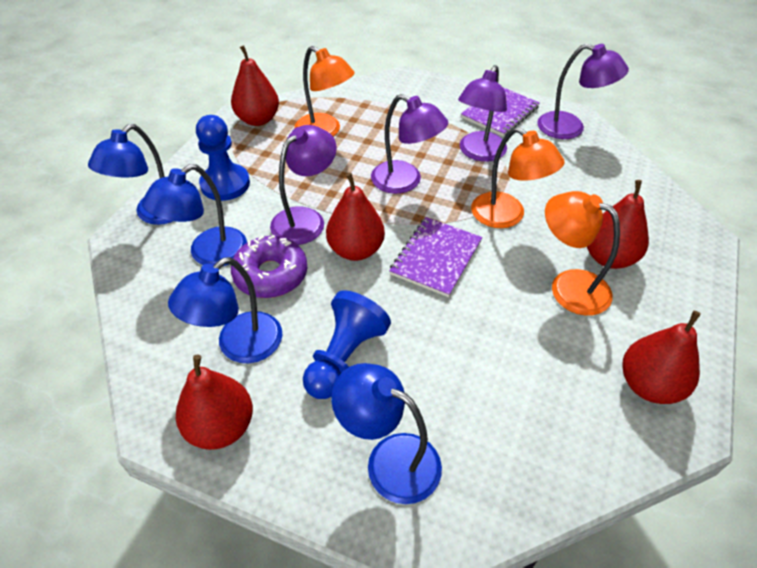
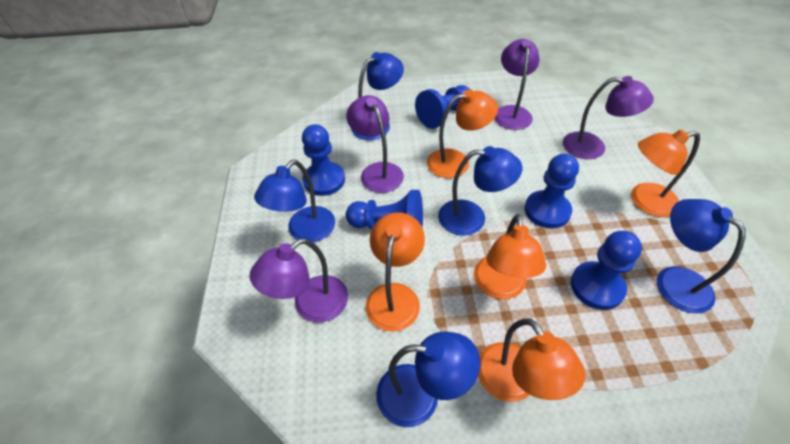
blue lamp: [88,124,173,225] [142,164,247,267] [168,257,283,363] [331,363,442,504] = 4 -> [254,160,335,242] [351,52,404,140] [376,332,481,427] [438,146,522,236] [657,199,746,313] = 5
blue pawn: [196,115,250,201] [303,290,391,399] = 2 -> [302,124,345,196] [346,190,423,229] [415,85,469,129] [525,154,579,229] [571,231,642,310] = 5
orange lamp: [294,46,355,137] [471,127,564,228] [545,191,620,316] = 3 -> [366,212,425,331] [427,89,498,178] [474,214,546,299] [478,318,585,402] [631,129,700,217] = 5
purple donut: [231,235,307,298] = 1 -> none = 0
purple notebook: [389,217,482,297] [461,87,540,137] = 2 -> none = 0
red pear: [176,355,253,450] [231,45,279,126] [326,173,385,261] [587,180,649,269] [622,311,701,404] = 5 -> none = 0

